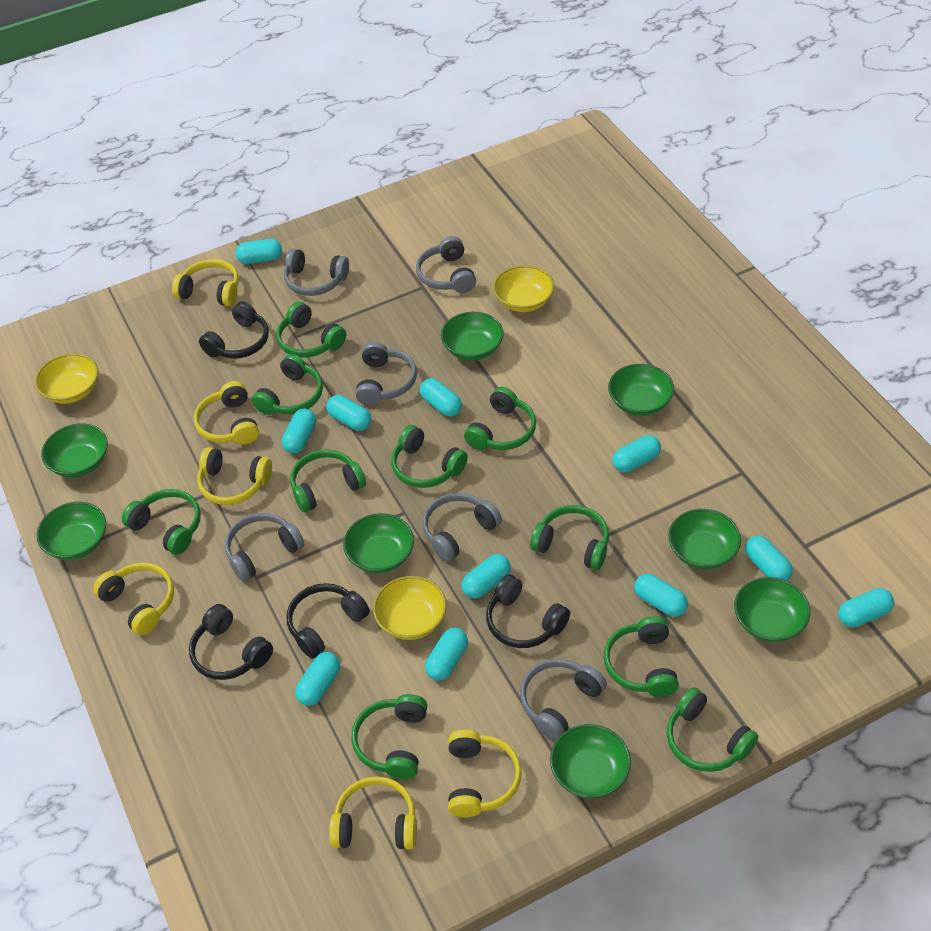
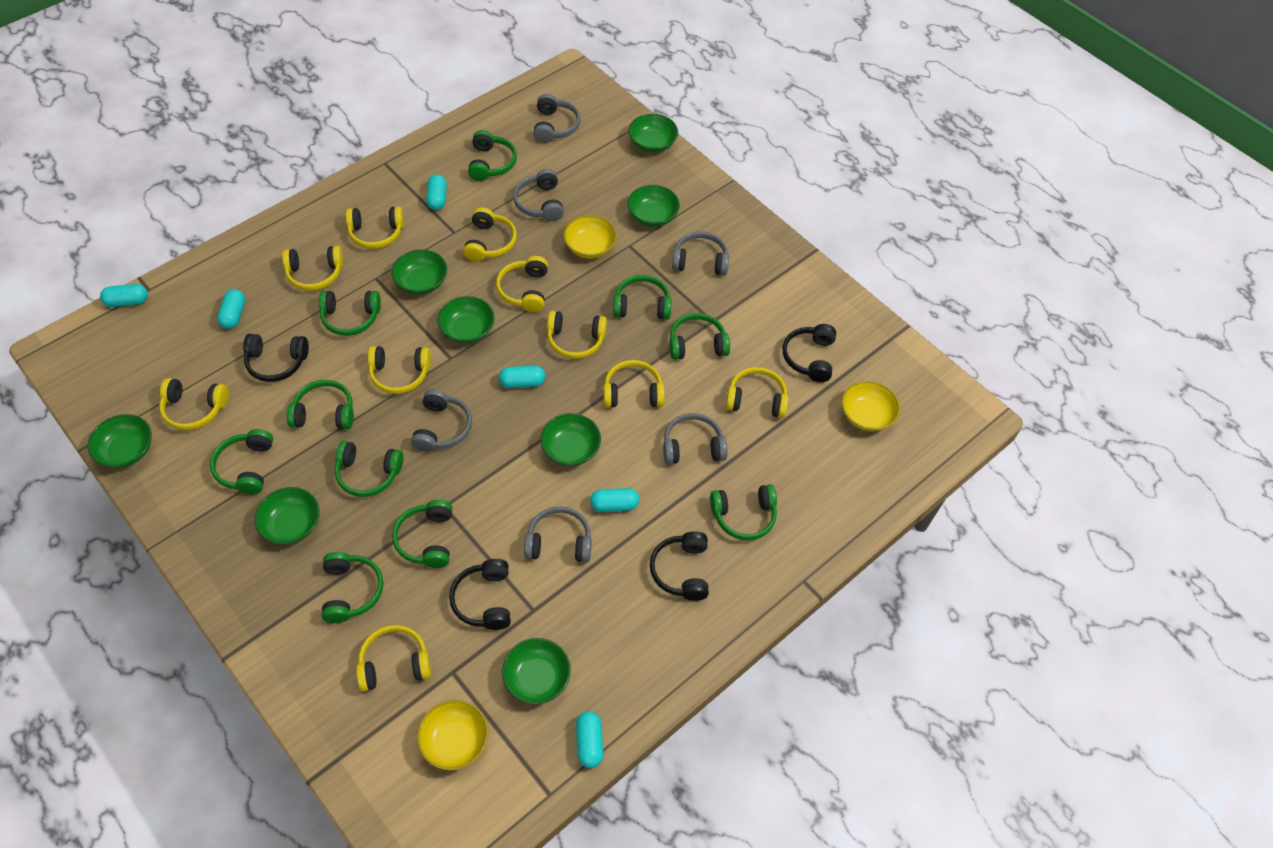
turquoise capsule: [236,239,282,264] [282,408,316,453] [295,652,340,706] [326,395,371,431] [420,378,462,417] [425,628,468,681] [462,554,511,599] [612,435,661,472] [634,574,688,617] [745,536,793,581] [838,588,894,627] = 11 -> [100,284,148,307] [217,289,245,329] [426,174,447,210] [499,365,545,388] [576,711,603,768] [590,488,639,512] = 6
yellow headphones: [93,563,174,635] [172,259,239,306] [194,381,259,445] [197,447,272,505] [329,776,417,850] [448,729,522,818] = 6 -> [159,378,229,430] [282,246,343,291] [346,206,404,249] [356,625,431,692] [368,346,431,394] [463,207,517,262] [496,256,548,312] [547,311,607,359] [603,360,665,408] [726,367,789,418] = 10

